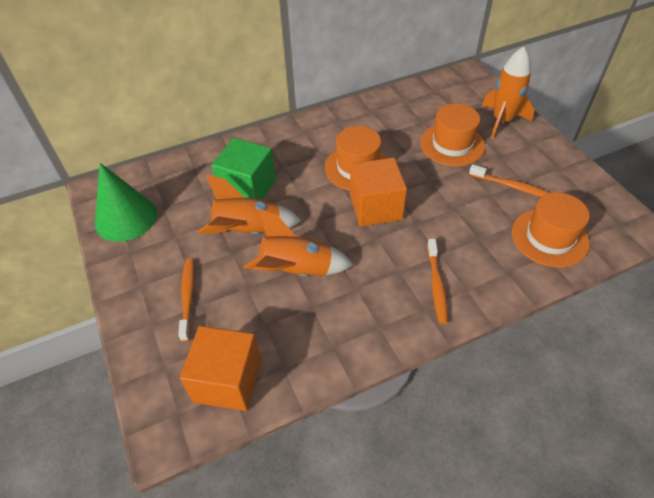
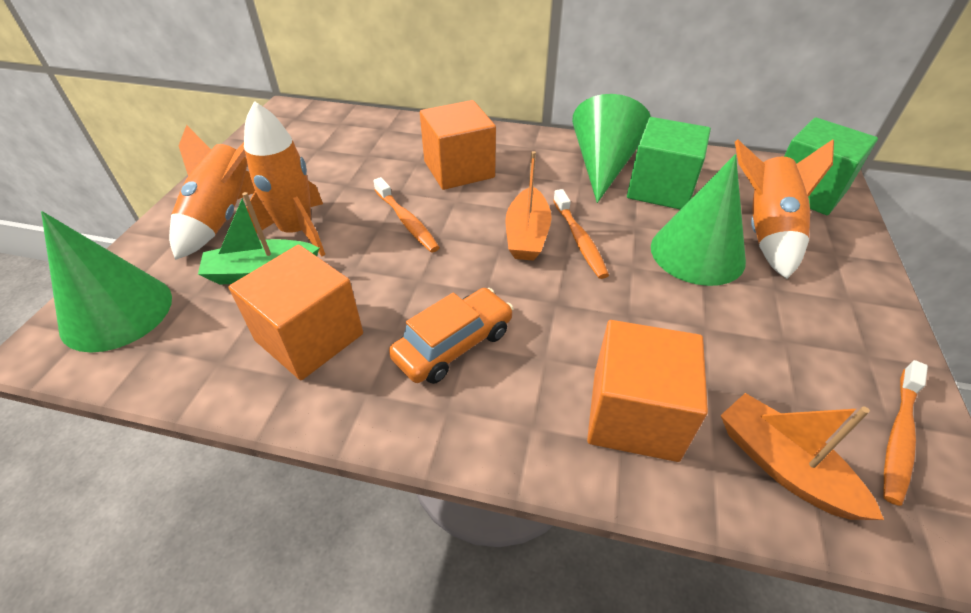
green boat: none = 0 -> [198,192,320,285] = 1
green cone: [95,163,157,242] = 1 -> [41,211,172,353] [572,94,651,203] [651,154,746,286] = 3
green cube: [212,138,276,200] = 1 -> [627,117,711,210] [784,117,878,215] = 2
orange boat: none = 0 -> [505,151,552,261] [721,393,884,520] = 2
orange car: none = 0 -> [389,288,513,384] = 1
orange cube: [180,326,261,411] [350,158,407,227] = 2 -> [229,245,363,380] [420,100,496,190] [587,320,708,462] = 3
orange hat: [325,126,387,190] [420,104,485,166] [512,192,590,268] = 3 -> none = 0

